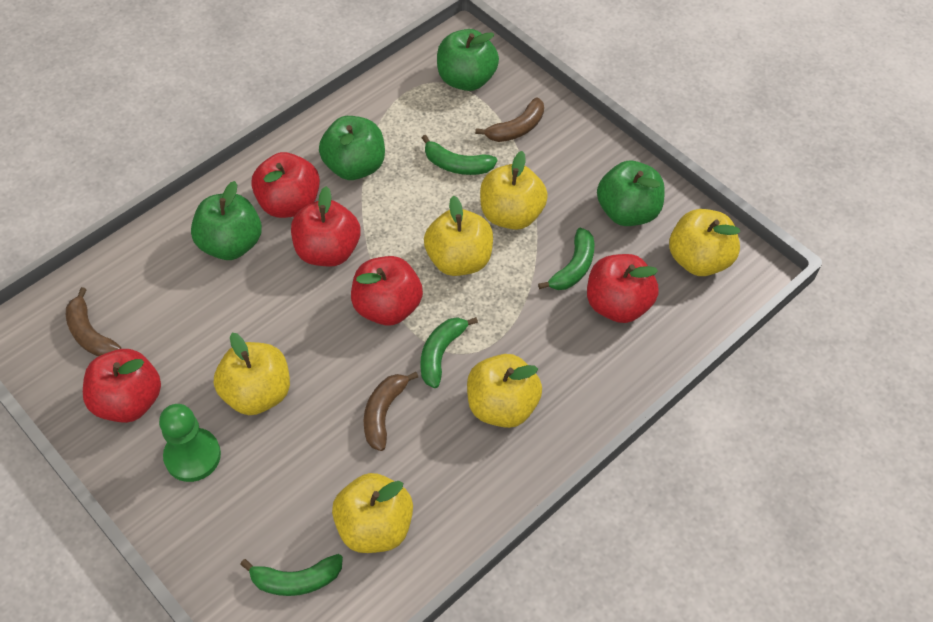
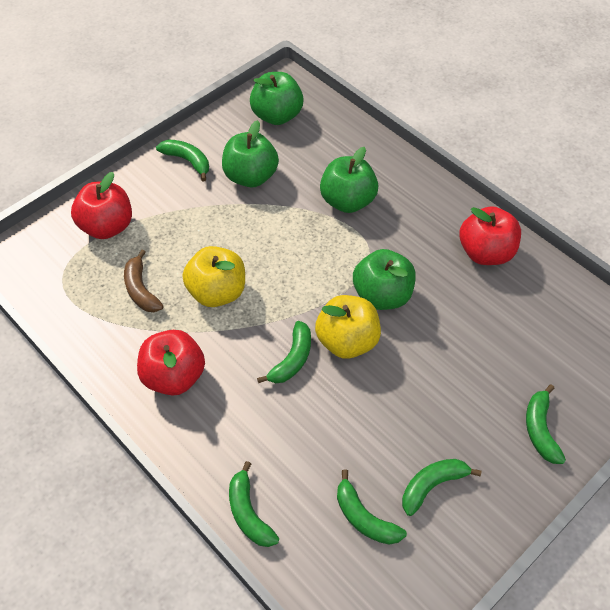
brown banana: [66,287,121,357] [364,372,418,451] [475,97,544,142] = 3 -> [124,250,163,312] = 1
green banana: [240,554,343,596] [420,317,478,388] [422,135,497,175] [538,228,594,290] = 4 -> [156,140,209,181] [229,461,279,547] [257,321,311,383] [337,469,407,545] [402,459,482,516] [526,384,566,464] = 6
green pawn: [159,404,221,482] = 1 -> none = 0
red apple: [83,349,161,423] [251,152,320,218] [291,186,360,267] [351,256,423,325] [587,254,659,323] = 5 -> [71,172,132,239] [137,330,205,396] [459,206,521,265] = 3
yellow apple: [214,333,290,415] [332,473,413,553] [424,195,493,276] [467,354,542,428] [480,151,548,230] [669,209,740,276] = 6 -> [182,246,245,307] [315,295,381,359] = 2

